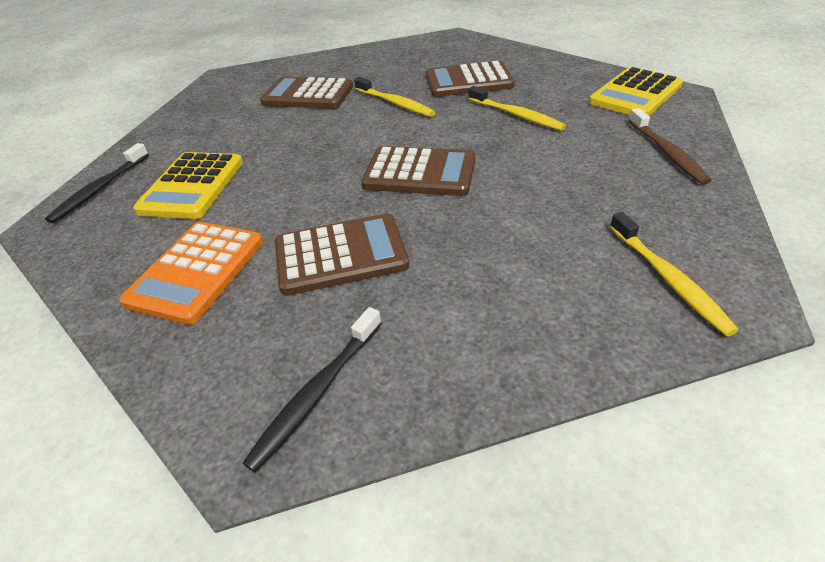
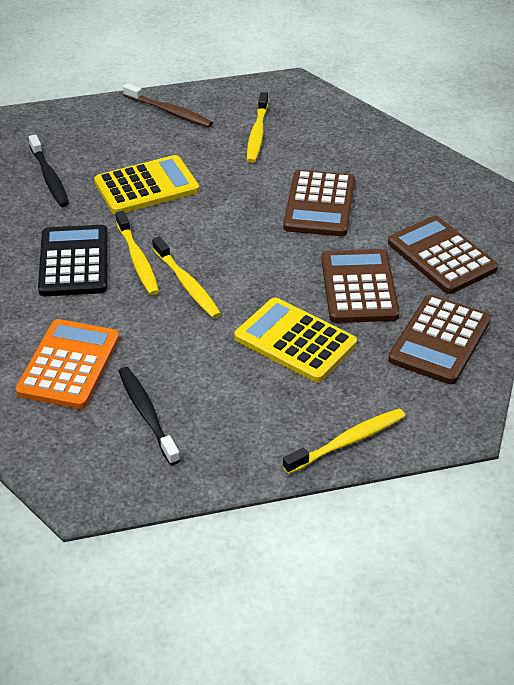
black calculator: none = 0 -> [38,225,108,296] = 1
yellow toothbrush: [354,77,435,117] [468,86,566,131] [610,212,739,336] = 3 -> [116,211,159,295] [152,237,221,319] [247,92,268,163] [283,408,405,474] = 4

